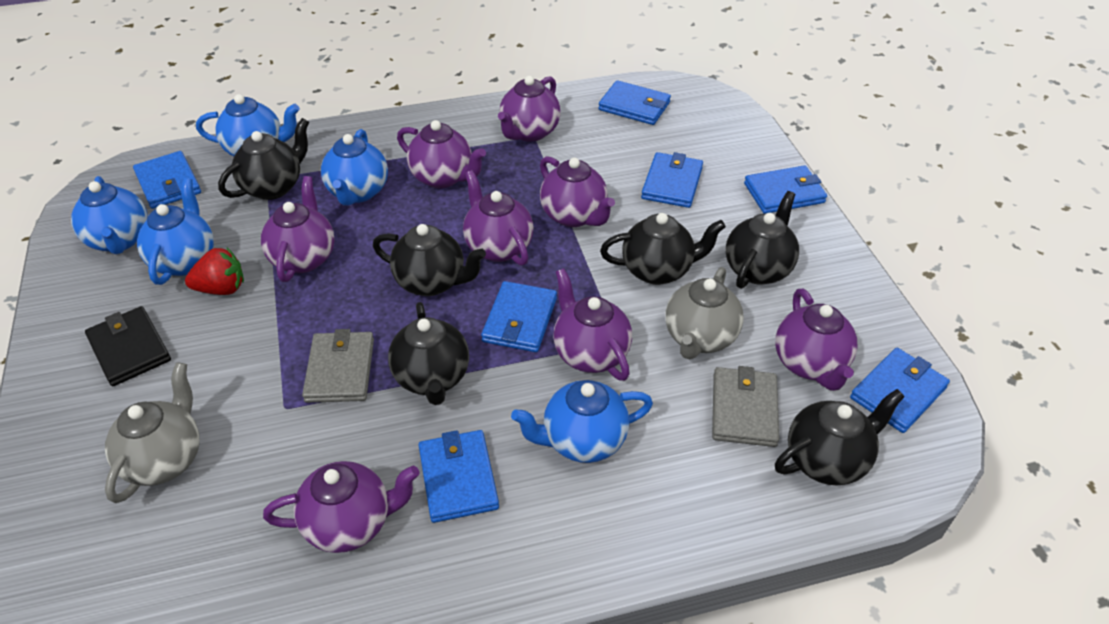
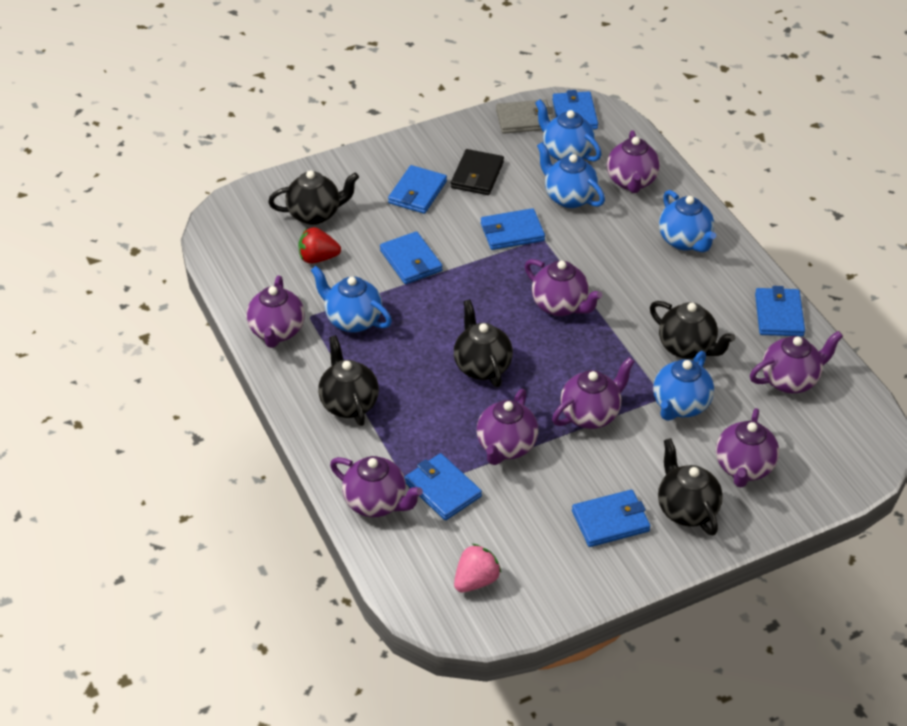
black teapot: [218,118,309,200] [373,224,486,296] [388,302,469,405] [600,213,726,285] [725,191,799,289] [775,389,905,486] = 6 -> [268,170,359,225] [318,335,379,426] [454,299,513,387] [650,301,735,359] [658,438,723,535] = 5
grey teapot: [105,362,199,503] [665,267,744,359] = 2 -> none = 0
grey wallet: [302,329,374,403] [712,366,779,447] = 2 -> [496,100,553,134] = 1
pink strawberry: none = 0 -> [454,544,501,592] = 1

